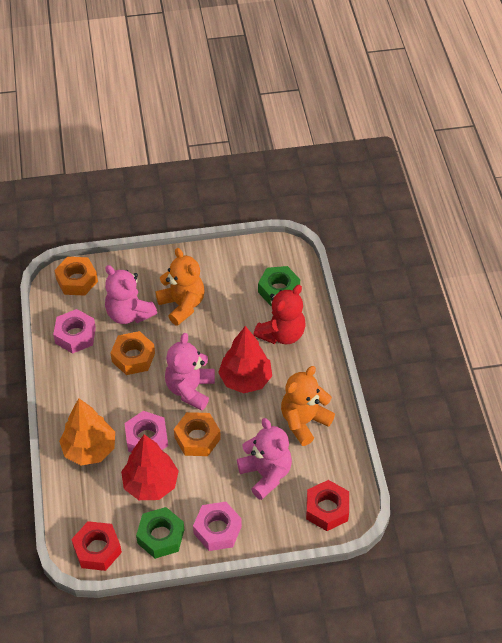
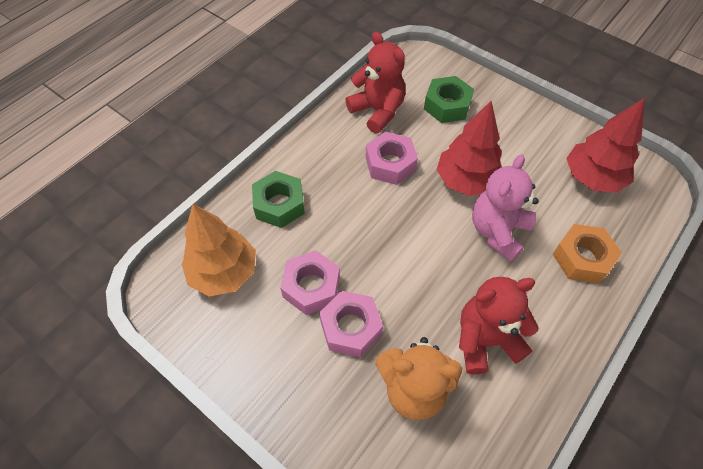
orange nut: [54,257,98,296] [111,331,155,375] [174,412,221,456] = 3 -> [553,224,622,284] = 1
orange teddy bear: [156,248,205,326] [281,366,335,446] = 2 -> [375,337,462,420] = 1
pink teddy bear: [105,265,157,324] [165,333,215,410] [237,418,292,500] = 3 -> [472,154,539,262] = 1
red nut: [71,521,122,571] [306,480,349,531] = 2 -> none = 0
red teddy bear: [253,285,306,344] = 1 -> [345,32,405,134] [459,277,539,374] = 2

